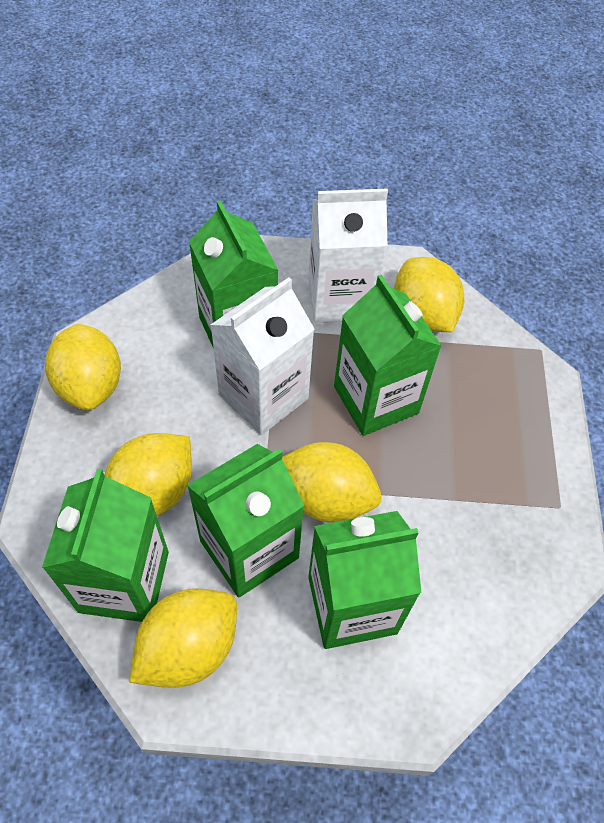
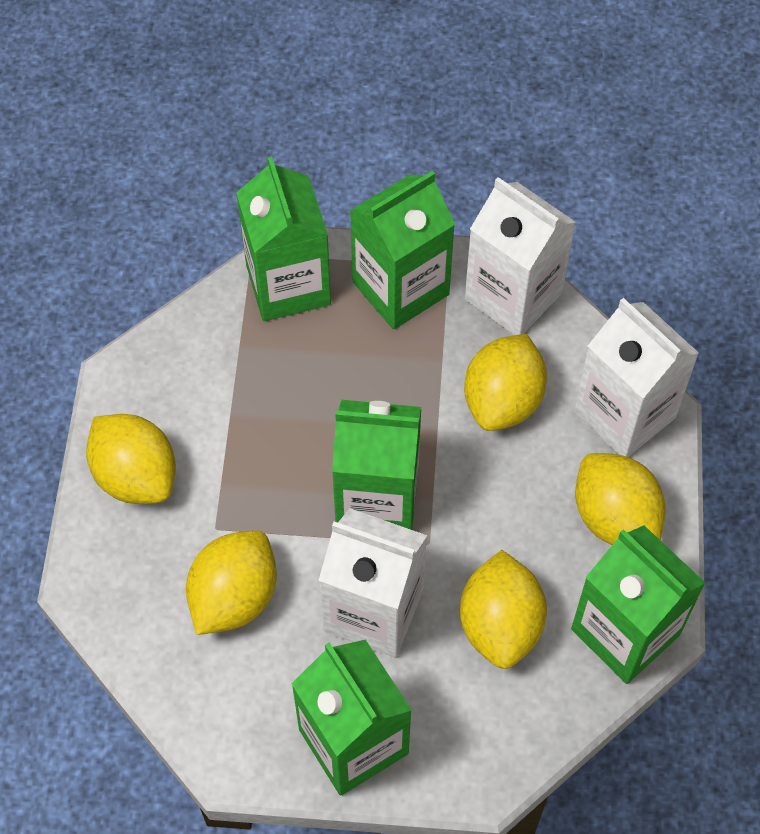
white carton: [211,277,314,435] [308,189,388,323] = 2 -> [319,508,427,658] [465,177,576,335] [574,298,699,457] = 3

